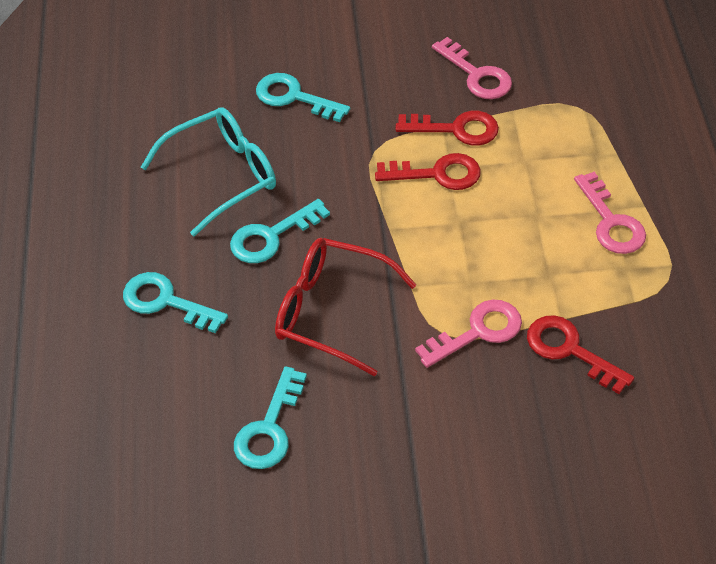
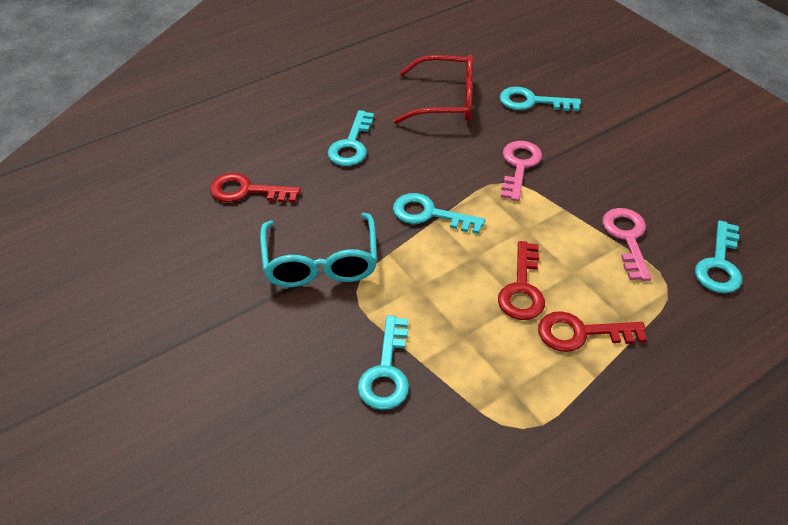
pink key: [415,299,522,368] [432,37,512,99] [574,172,646,254] = 3 -> [501,141,542,201] [602,208,651,281] = 2
turquoise key: [123,272,228,333] [230,199,330,263] [234,366,307,469] [256,73,350,122] = 4 -> [327,110,374,166] [357,315,409,410] [393,193,485,234] [500,87,581,111] [695,220,742,293] = 5

